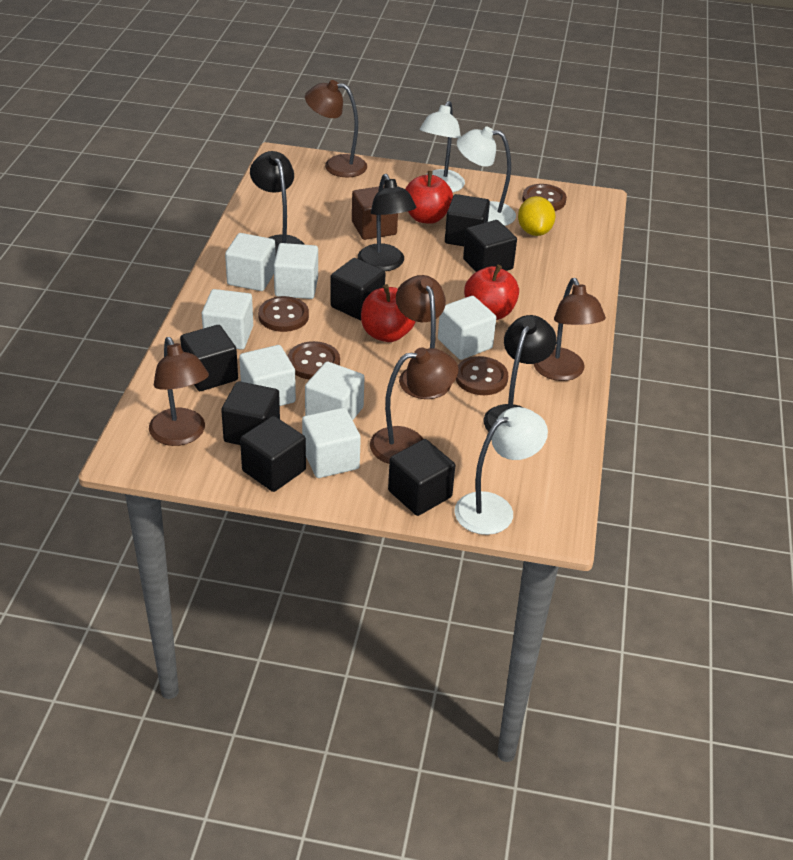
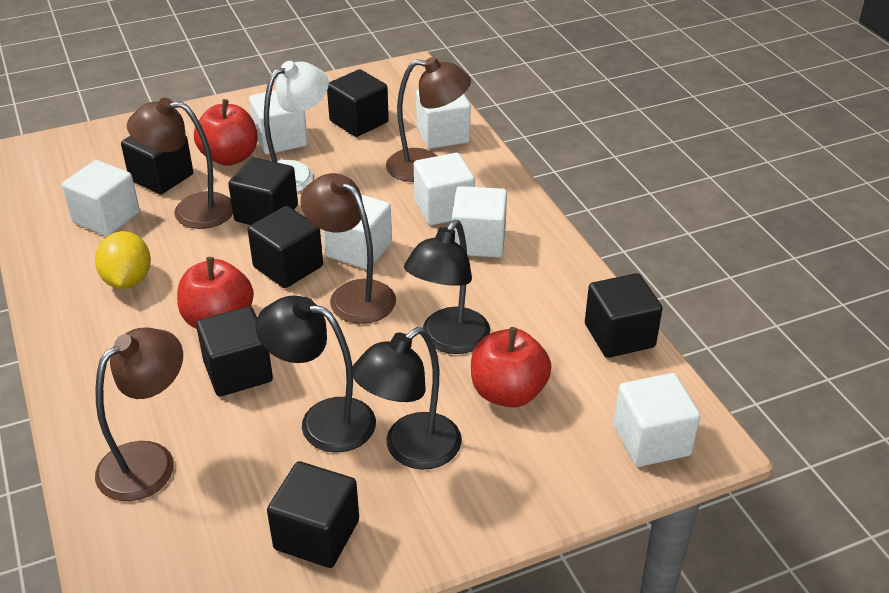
brown button: [258,296,309,332] [287,341,340,379] [456,356,508,395] [522,184,567,211] = 4 -> none = 0
brown cube: [352,187,398,240] = 1 -> none = 0
brown lamp: [149,337,209,446] [305,80,367,177] [370,347,458,464] [396,275,451,399] [534,278,606,381] = 5 -> [95,327,183,501] [127,98,233,229] [300,173,396,324] [386,57,471,182] = 4
white lamp: [420,101,465,193] [455,407,548,535] [457,127,516,226] = 3 -> [264,61,329,192] = 1

